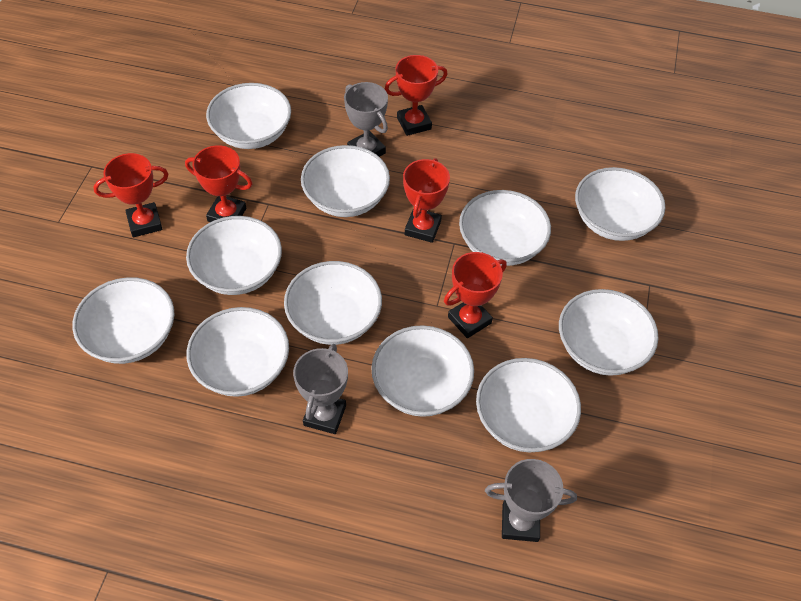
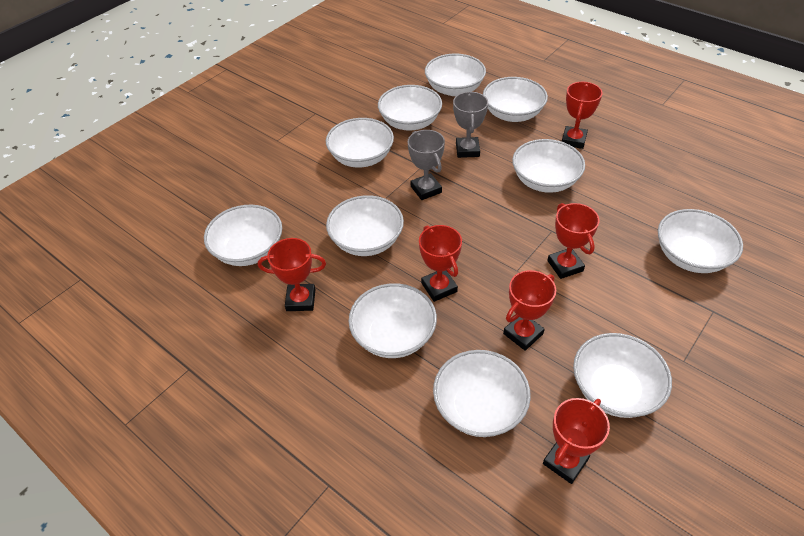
grey trophy: [293,344,348,434] [344,82,388,157] [485,459,577,542] = 3 -> [408,130,445,200] [453,92,488,158] = 2
red trophy: [93,153,169,237] [185,145,253,222] [385,55,448,136] [403,158,450,243] [444,252,507,338] = 5 -> [258,238,326,311] [419,225,462,302] [503,270,556,351] [543,398,610,484] [547,203,599,279] [562,82,603,149] = 6

